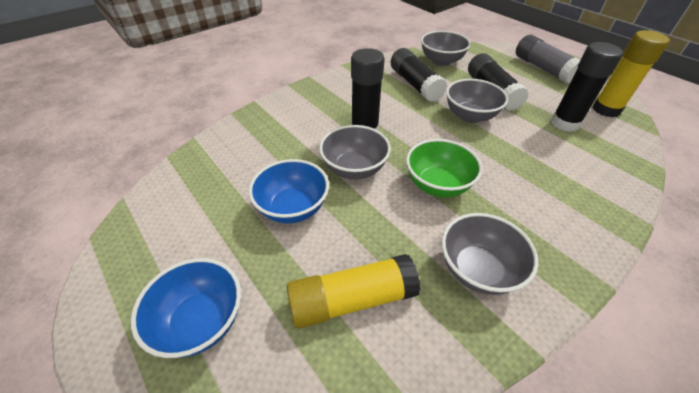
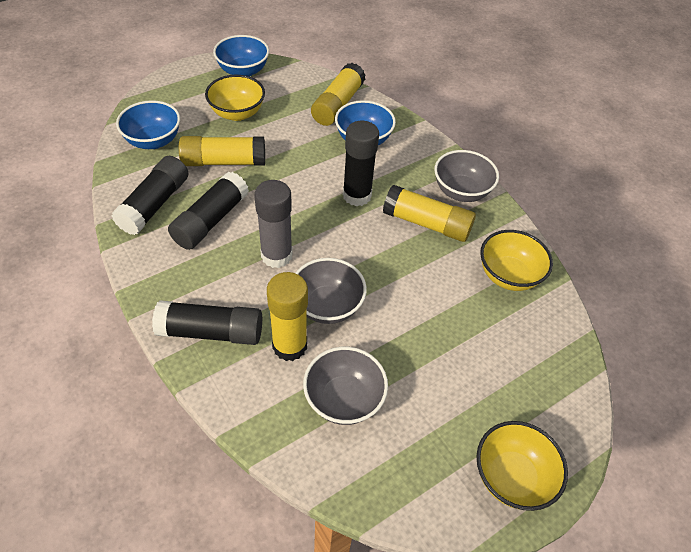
blue bowl: [131,258,241,358] [249,159,329,224] = 2 -> [116,100,180,149] [213,35,269,77] [335,100,396,145] = 3
green bowl: [406,139,482,197] = 1 -> none = 0
grey bowl: [319,125,391,179] [421,31,471,66] [442,213,538,295] [446,79,508,123] = 4 -> [296,258,367,324] [303,347,388,425] [434,150,499,202] = 3
yellow bowl: none = 0 -> [205,75,265,121] [476,421,568,511] [480,230,553,291] = 3
yellow glue stick: [287,254,421,328] [592,30,670,117] = 2 -> [179,136,265,166] [267,272,308,361] [311,63,365,126] [383,185,476,242] = 4

